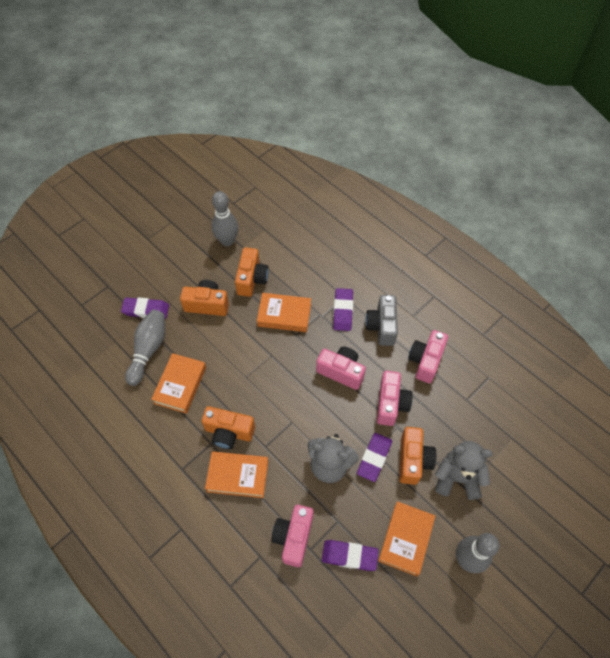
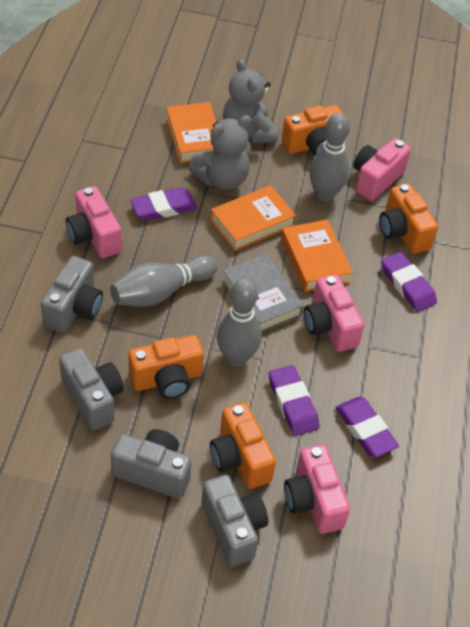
grey book: none = 0 -> [222,254,304,333] = 1
grey camera: [365,295,398,346] = 1 -> [41,256,103,333] [59,348,124,431] [111,429,191,499] [201,475,268,567] = 4
orange book: [151,353,206,414] [205,451,268,498] [257,293,311,332] [378,501,435,576] = 4 -> [166,102,216,164] [210,185,296,251] [281,220,353,292] = 3

